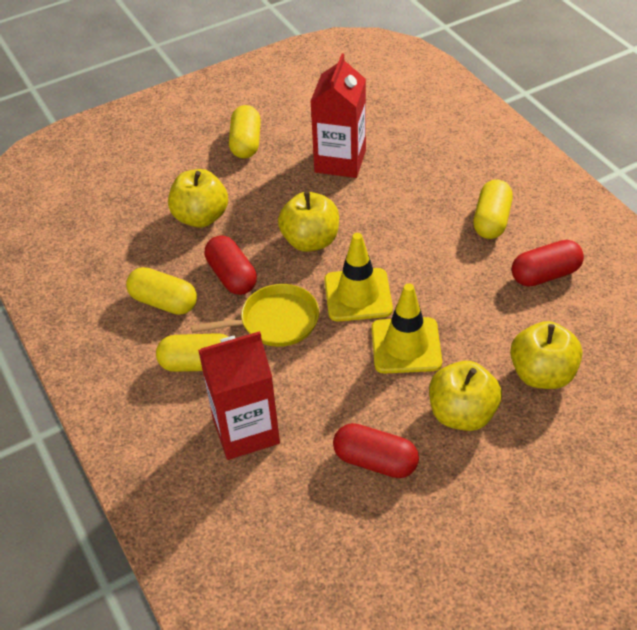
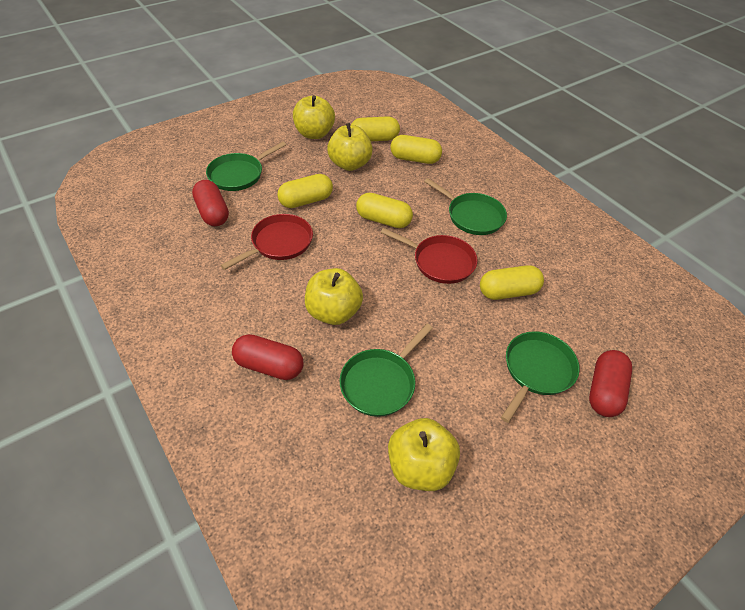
green pan: none = 0 -> [206,142,286,191] [340,324,433,417] [424,178,507,235] [501,331,580,423] = 4
red carton: [198,331,280,460] [310,54,366,178] = 2 -> none = 0
red pan: none = 0 -> [221,214,313,270] [381,228,478,284] = 2
yellow capsule: [126,267,197,315] [156,333,229,372] [229,105,261,159] [473,180,513,239] = 4 -> [277,174,333,208] [351,116,400,141] [356,193,413,228] [390,135,442,164] [480,265,544,300] = 5
yellow pan: [191,284,319,347] = 1 -> none = 0
yellow traffic cone: [324,233,393,321] [372,283,442,373] = 2 -> none = 0

